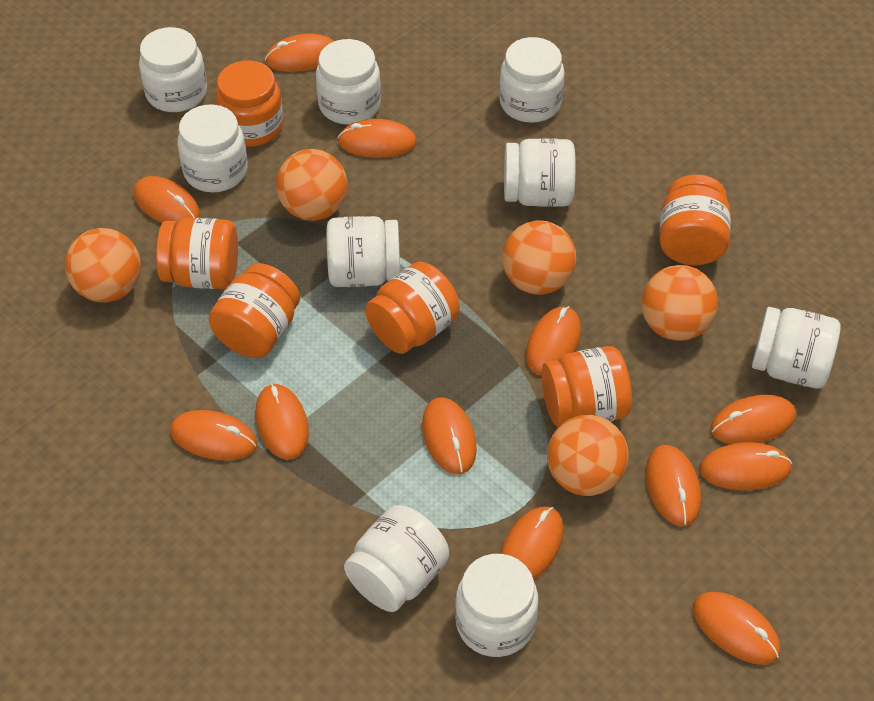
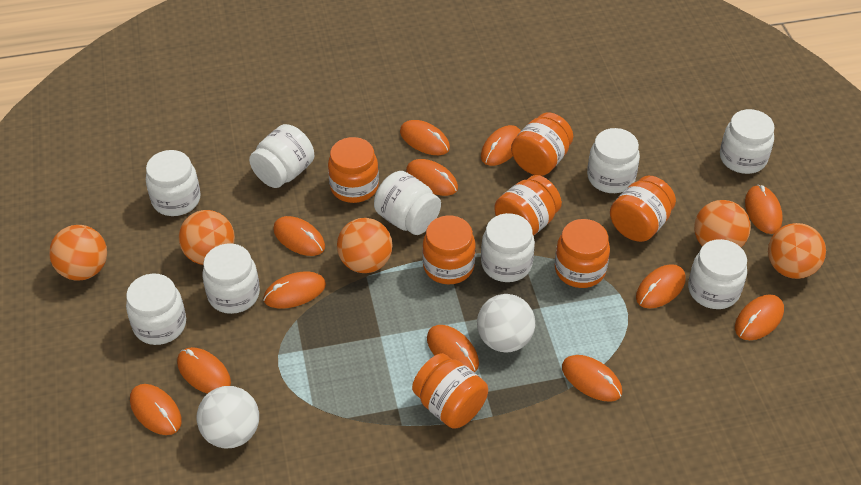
orange jar: [156,218,238,289] [209,263,300,358] [216,60,283,147] [365,262,460,354] [542,346,632,426] [659,175,731,266] = 6 -> [328,137,379,203] [412,353,488,429] [422,216,476,284] [494,175,562,236] [511,112,573,176] [555,219,610,288] [610,176,676,242] = 7
white ball: none = 0 -> [197,386,259,448] [477,294,535,353] = 2

